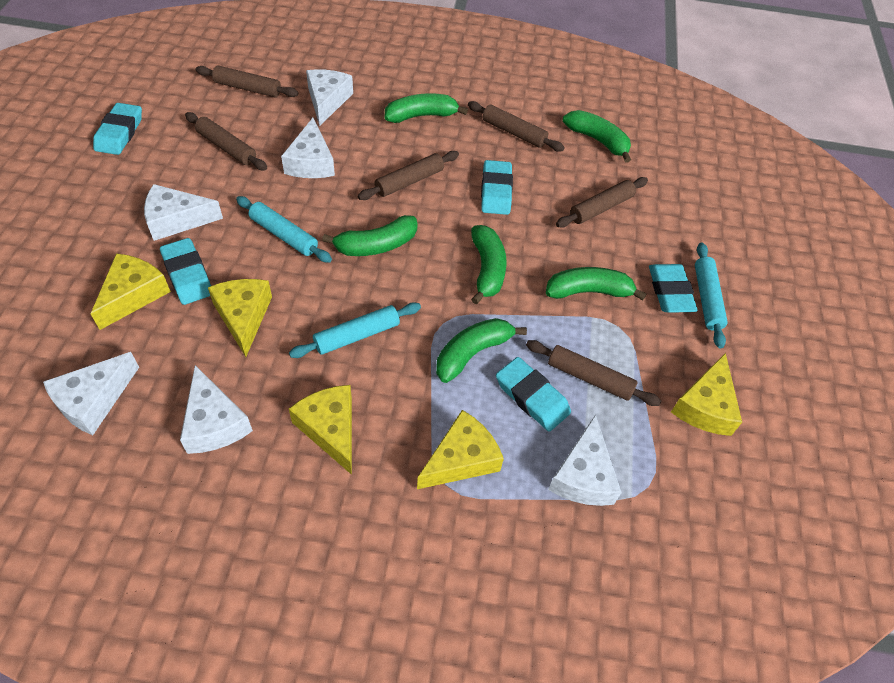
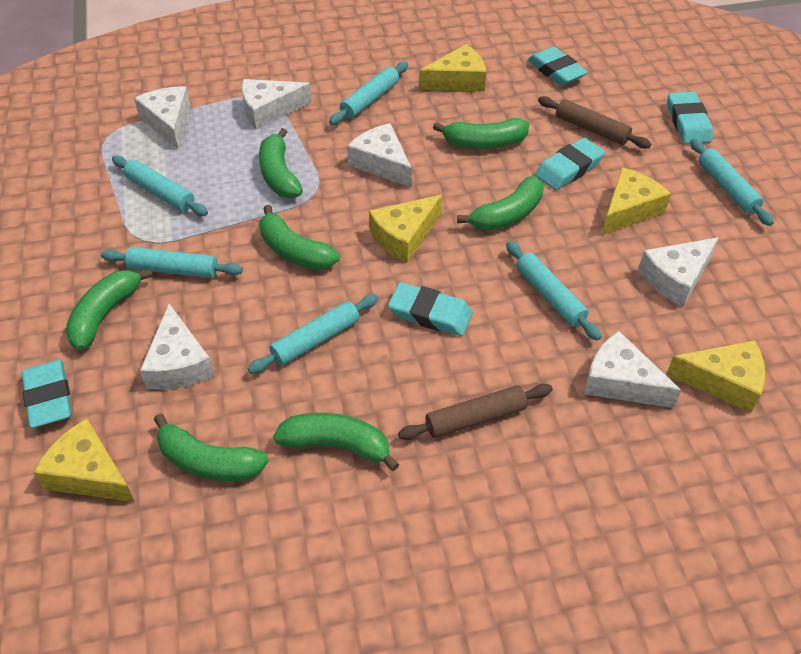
brown rolling pin: [185,112,267,170] [196,66,298,97] [358,151,459,200] [468,101,565,151] [526,340,661,406] [556,177,648,228] = 6 -> [398,384,553,440] [538,96,652,149] = 2
green banana: [322,215,417,256] [385,93,468,123] [436,318,527,383] [471,225,507,304] [546,267,646,301] [563,110,631,163] = 6 -> [66,268,153,350] [154,414,269,481] [259,128,303,198] [260,205,340,270] [273,413,399,471] [433,118,529,149] [457,176,544,231] = 7
turquoise rolling pin: [236,196,332,263] [289,302,421,358] [695,242,728,348] = 3 -> [101,247,243,278] [112,156,208,216] [248,294,379,374] [329,62,408,125] [506,241,601,341] [690,139,774,226] = 6

